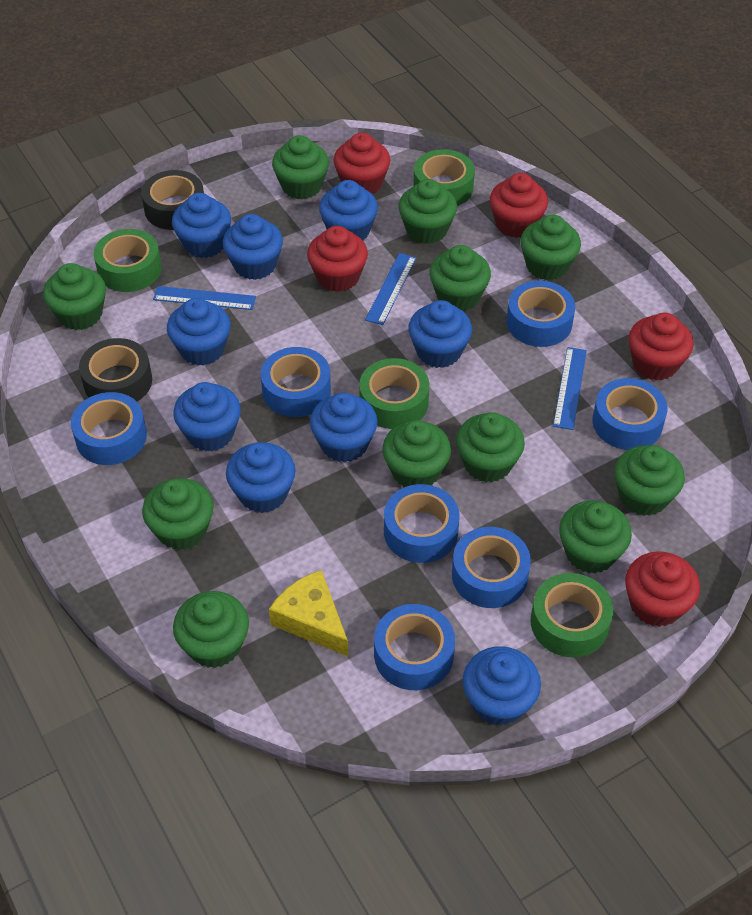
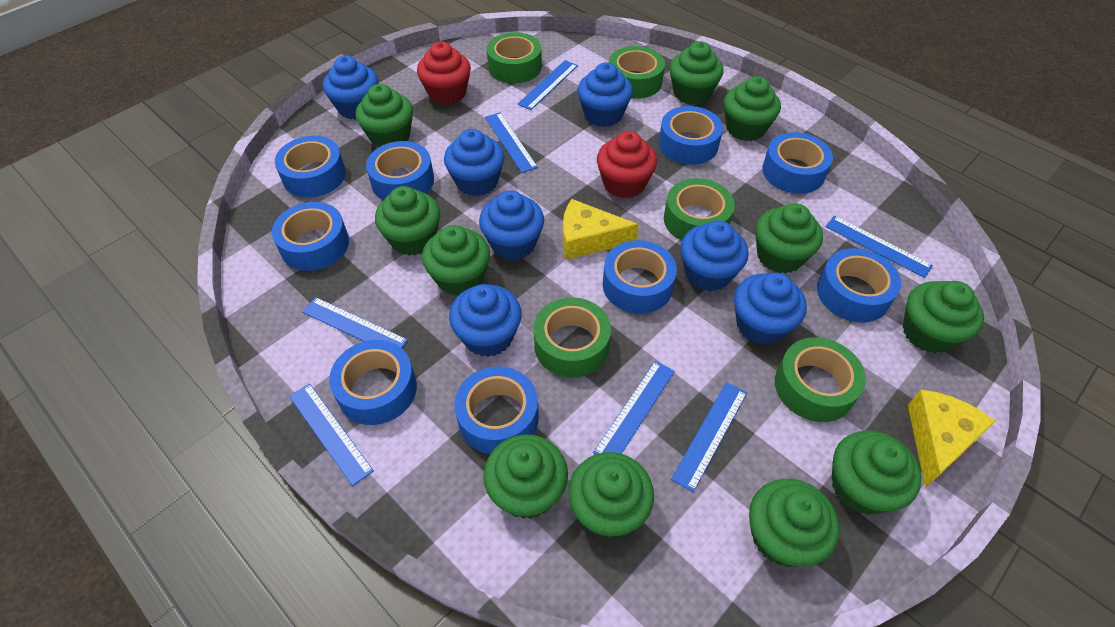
black tape: [79,338,152,401] [141,170,204,230] = 2 -> none = 0
blue cupcake: [167,298,231,366] [172,193,231,258] [173,382,241,452] [223,214,283,280] [226,442,296,513] [310,393,378,462] [319,180,378,241] [408,300,472,368] [463,646,541,726] = 9 -> [323,55,379,120] [444,129,504,196] [449,284,522,357] [479,190,544,260] [578,62,633,127] [680,221,749,291] [734,273,807,345] = 7
blue ruler: [153,286,256,310] [365,253,416,325] [553,347,587,430] = 3 -> [289,383,374,486] [302,297,408,348] [485,112,538,173] [517,60,578,110] [593,361,675,454] [671,382,747,492] [825,216,933,278] = 7
blue tape: [71,392,147,465] [261,347,331,417] [374,604,455,690] [384,484,460,563] [452,527,531,608] [506,281,575,347] [592,378,668,450] = 7 -> [272,202,349,271] [275,136,346,198] [329,340,417,425] [366,141,434,200] [454,366,539,454] [603,240,677,314] [659,106,723,165] [762,132,833,194] [817,248,901,323] = 9
green tape: [94,229,162,292] [359,358,429,429] [414,149,475,206] [531,573,613,657] = 4 -> [487,32,542,83] [534,297,611,377] [609,46,665,99] [664,178,735,241] [775,337,866,422] = 5
red cupcake: [307,226,368,292] [333,133,390,195] [490,173,548,238] [625,551,700,627] [629,313,694,381] = 5 -> [417,41,471,105] [597,131,657,198] = 2
yellow cheese: [269,570,348,656] = 1 -> [563,199,639,260] [908,390,996,488] = 2

